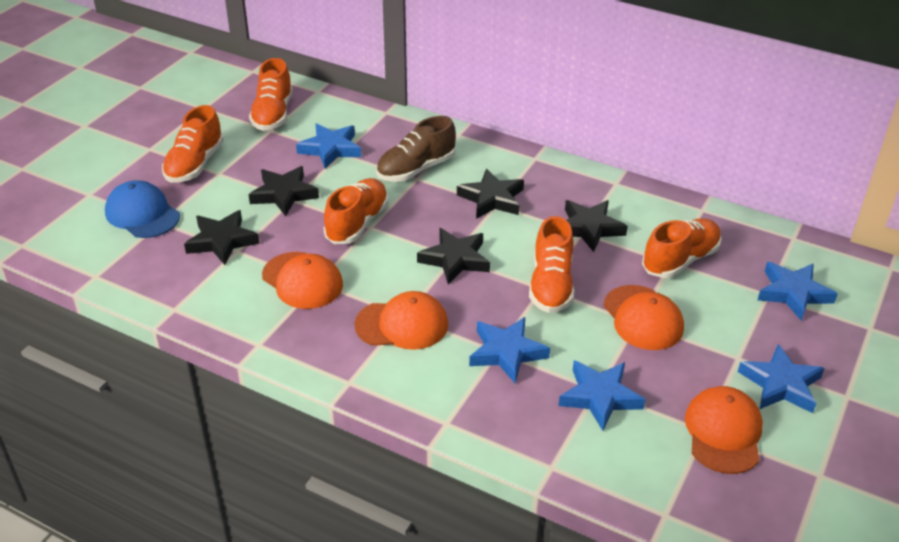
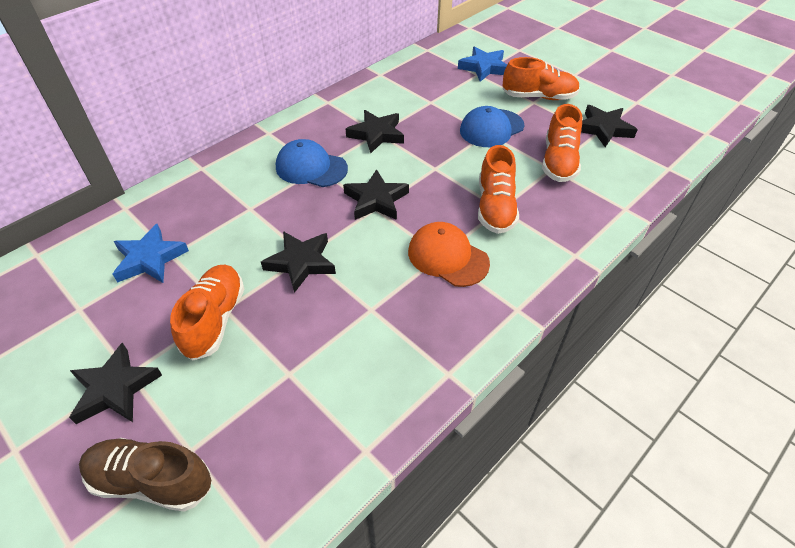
blue cap: [105,180,180,238] = 1 -> [276,139,348,187] [460,106,524,147] = 2
blue star: [296,123,361,169] [469,317,550,383] [558,360,646,431] [738,344,824,413] [758,262,838,321] = 5 -> [113,224,189,283] [458,46,507,82] = 2
orange cap: [262,252,343,309] [354,291,448,350] [603,285,684,350] [685,386,763,474] = 4 -> [408,222,490,287] = 1
orange shoe: [162,105,224,183] [249,58,293,131] [324,178,388,244] [529,216,574,313] [642,218,722,278] = 5 -> [170,265,245,361] [478,145,519,234] [503,57,580,100] [542,104,582,182] = 4

